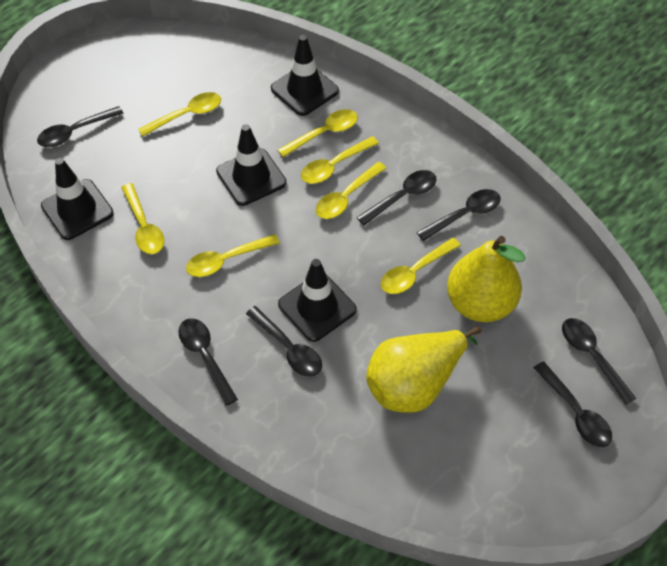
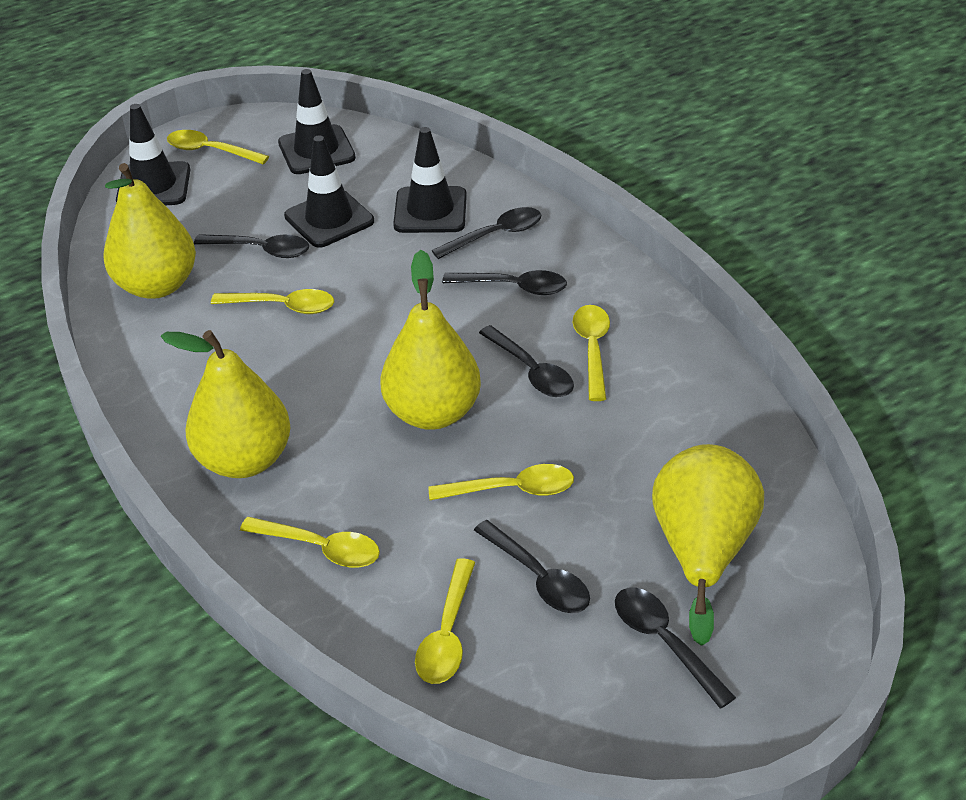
black spoon: [37,106,123,147] [178,318,238,406] [246,306,322,377] [357,170,436,225] [417,189,500,241] [534,361,612,447] [562,318,637,405] = 7 -> [194,234,309,258] [432,207,541,259] [442,270,567,295] [474,520,590,613] [479,325,574,397] [615,587,736,709] = 6
yellow pear: [366,326,481,413] [447,236,526,322] = 2 -> [103,163,196,299] [161,330,291,478] [380,250,481,430] [652,444,764,646] = 4
yellow spoon: [121,183,164,254] [138,92,221,137] [186,234,280,277] [278,109,358,157] [301,136,379,184] [316,162,386,219] [381,238,461,294] = 7 -> [167,130,269,165] [211,289,334,314] [240,517,380,568] [415,558,475,684] [429,464,574,500] [573,305,610,401] = 6

